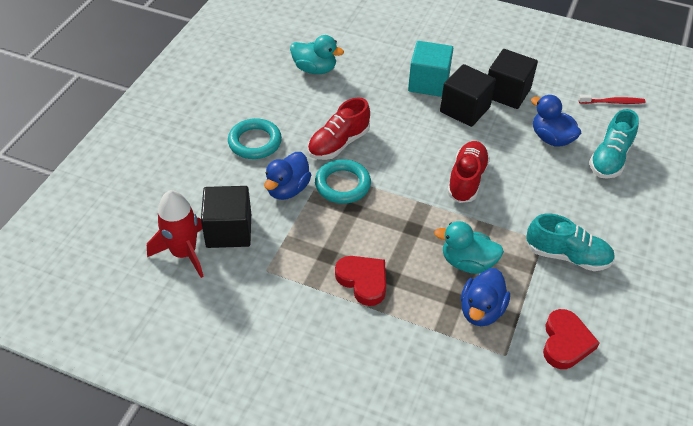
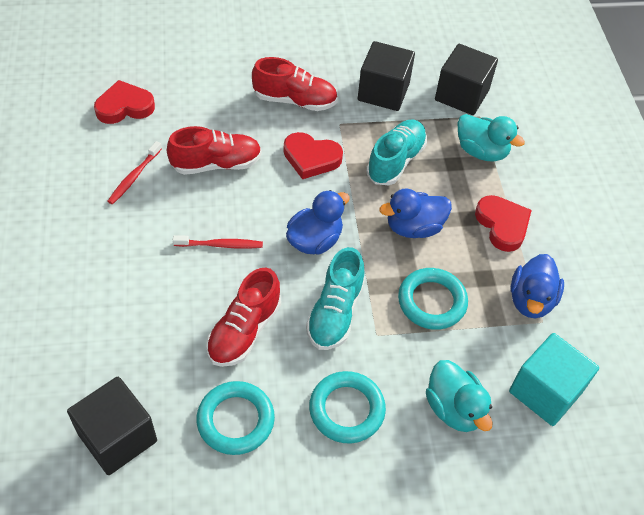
red heart: [335,256,386,306] [543,309,599,369] = 2 -> [94,80,155,124] [284,132,343,179] [475,195,532,252] = 3
red rocket: [147,190,204,278] = 1 -> none = 0
red shoe: [308,98,370,160] [447,141,490,203] = 2 -> [167,126,262,175] [206,268,281,367] [252,57,338,111] = 3
red toothbrush: [579,95,646,104] = 1 -> [107,141,162,204] [173,235,263,249] = 2
turquoise ring: [228,118,282,159] [315,159,371,204] = 2 -> [196,381,275,455] [309,371,386,443] [398,268,468,330] = 3

